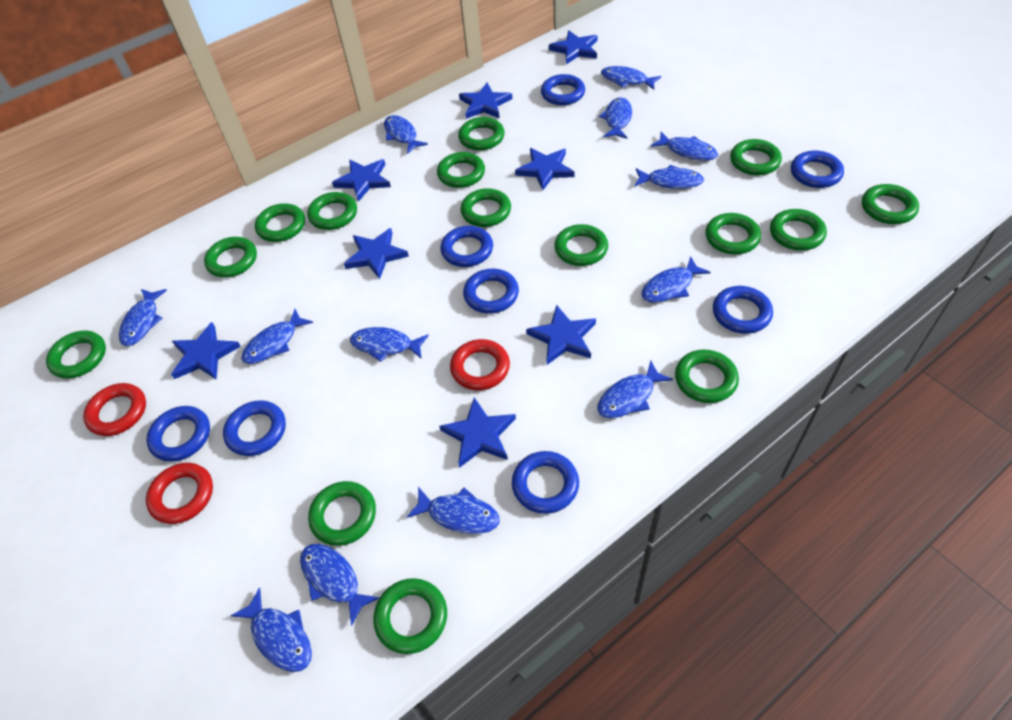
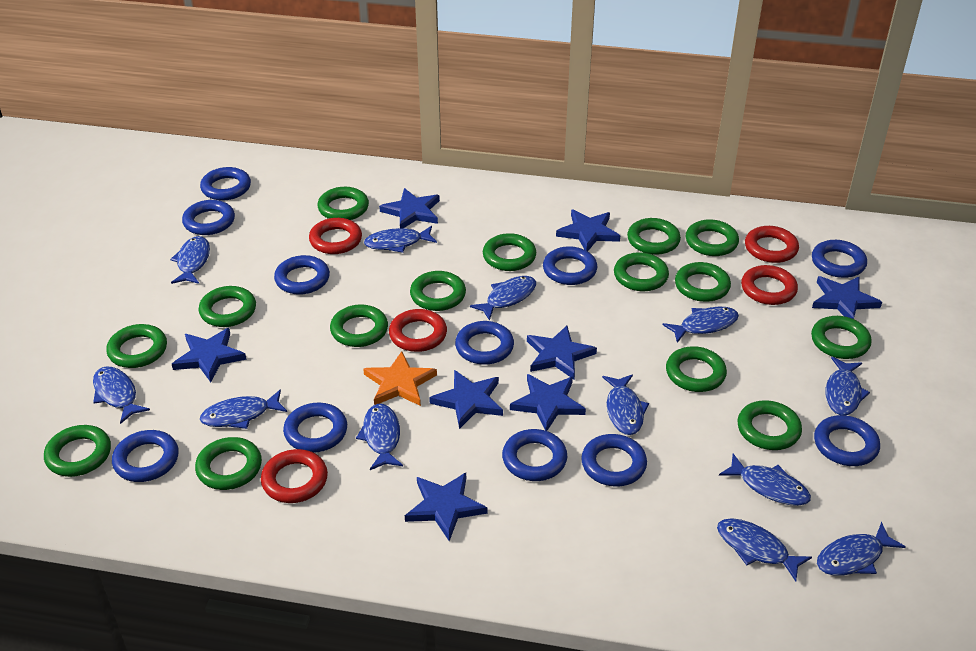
blue fish: [119,289,167,346] [230,587,312,672] [242,309,313,364] [300,544,380,626] [350,327,429,362] [384,115,428,154] [407,487,500,534] [597,361,673,418] [599,97,632,139] [601,66,661,90] [634,165,704,189] [642,256,711,303] [651,132,718,161] = 13 -> [93,366,150,424] [170,236,210,284] [200,390,287,429] [356,404,403,470] [364,226,437,253] [470,276,536,321] [602,375,649,435] [663,307,739,343] [717,518,812,582] [719,454,811,506] [817,522,906,576] [826,357,870,415] = 12
blue ring: [146,406,210,462] [223,400,286,456] [440,226,493,267] [463,269,519,314] [512,451,579,514] [541,74,585,105] [713,286,773,334] [791,150,844,188] = 8 -> [112,430,179,482] [182,200,235,235] [200,167,251,200] [274,255,330,295] [283,403,347,453] [455,321,514,365] [502,429,567,481] [543,246,597,285] [581,434,647,487] [812,240,867,278] [814,415,880,466] = 11
orange star: none = 0 -> [363,351,437,406] = 1
red ring: [83,383,146,436] [146,463,213,524] [450,339,510,390] = 3 -> [261,449,328,503] [309,218,362,254] [389,309,447,352] [741,265,798,305] [745,226,799,263] = 5

